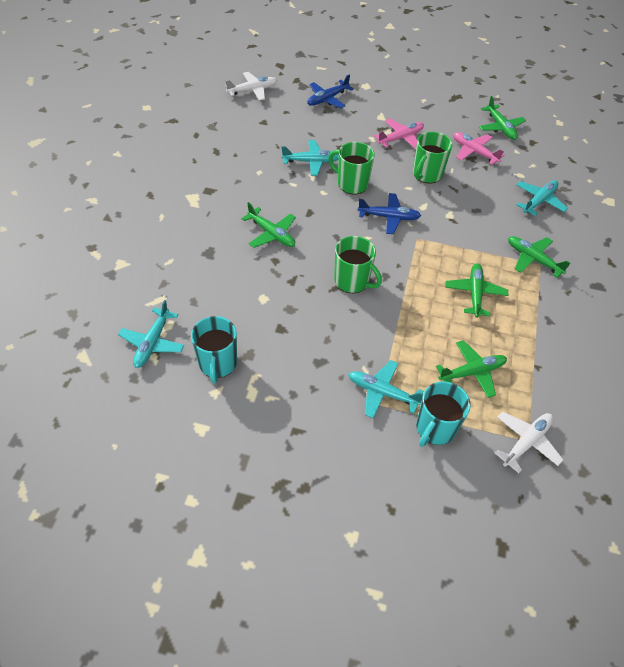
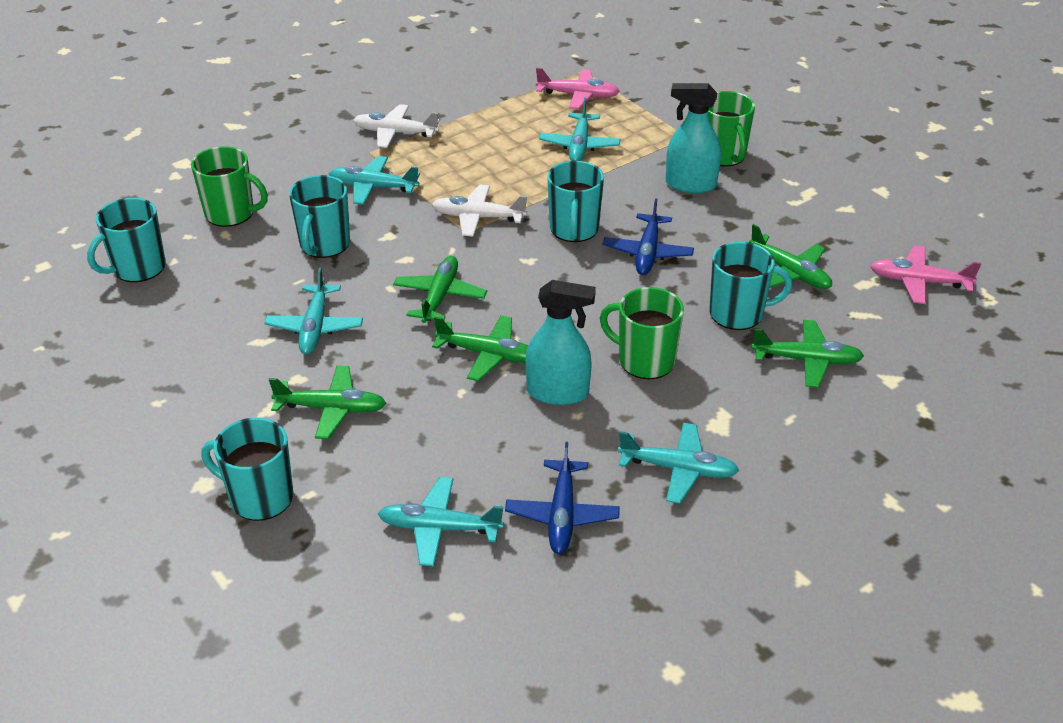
turquoise mug: [191,316,237,383] [416,381,471,447] = 2 -> [87,198,165,282] [202,418,293,521] [289,175,350,258] [547,161,604,242] [709,242,792,330] = 5
turquoise plane: [118,300,185,368] [281,140,339,176] [348,360,423,418] [516,180,568,216] = 4 -> [264,267,363,354] [329,156,420,205] [378,477,504,566] [539,98,621,161] [618,423,739,504] = 5
turquoise spray bottle: none = 0 -> [525,280,596,405] [666,83,721,193] = 2

